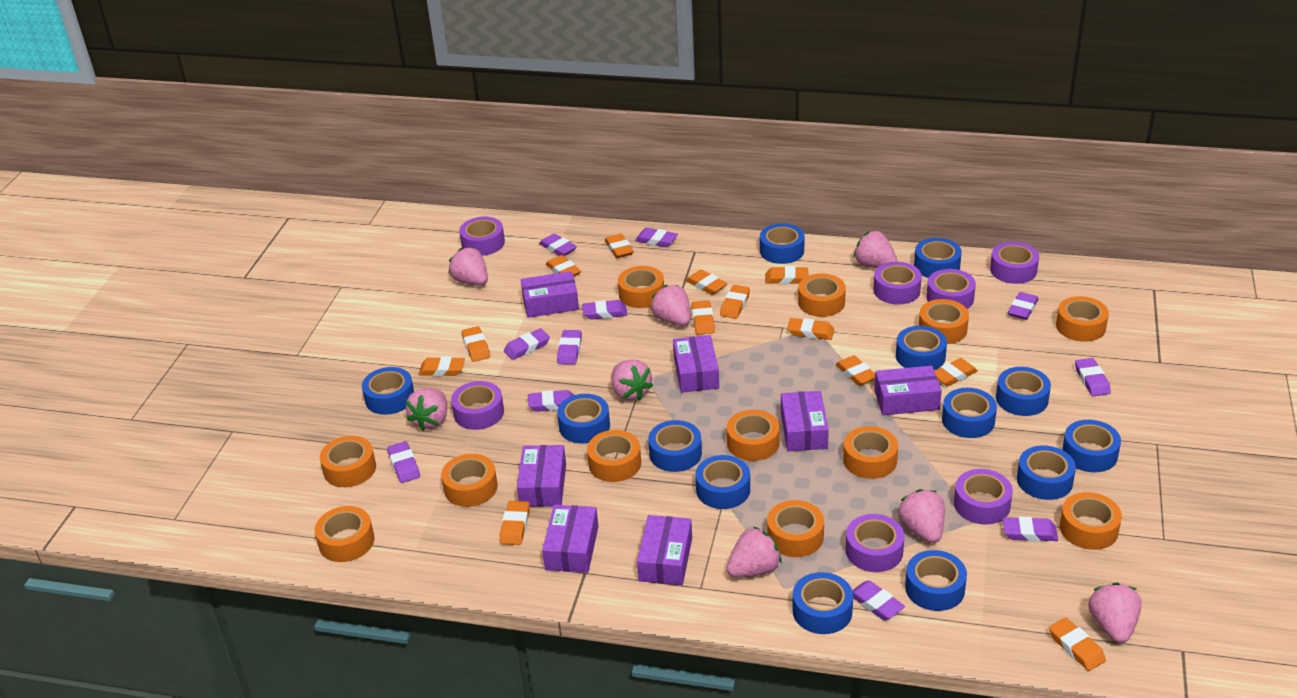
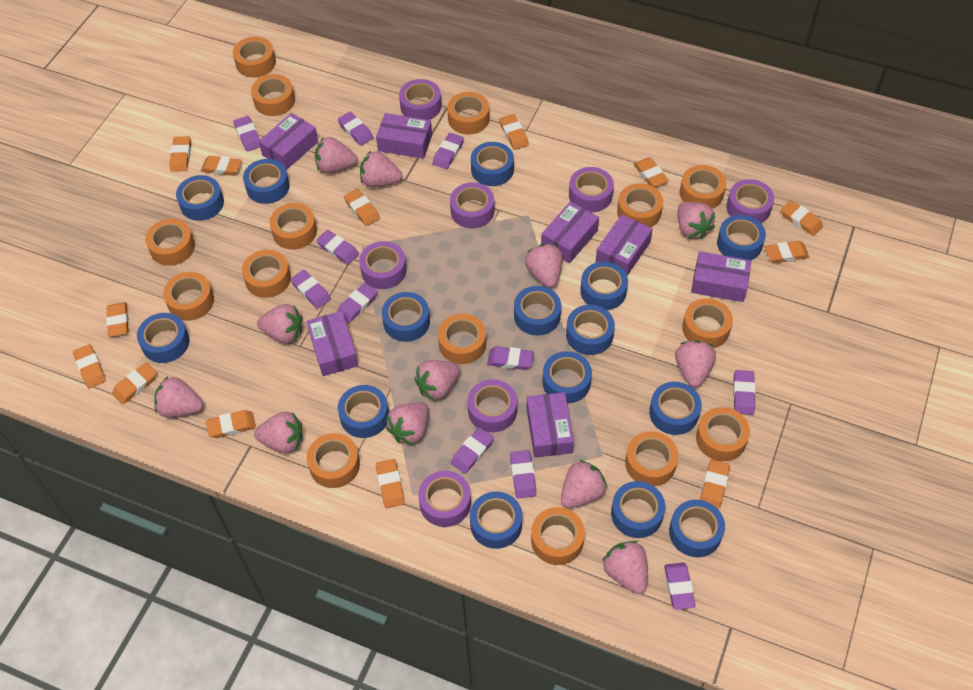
blue tape: [362,367,414,415] [557,394,610,443] [648,420,702,472] [695,455,750,509] [760,223,805,264] [792,572,853,634] [896,326,947,370] [905,550,967,611] [914,238,962,278] [942,388,997,438] [996,367,1051,416] [1017,446,1076,500] [1062,420,1121,472] = 13 -> [137,313,189,363] [176,175,224,221] [243,159,290,204] [338,385,389,438] [382,292,430,342] [470,491,522,549] [471,142,514,186] [514,286,561,336] [542,351,592,403] [566,305,615,355] [580,262,628,310] [611,481,665,538] [649,382,702,435] [669,500,725,557] [717,215,766,260] = 15
orange tape: [315,506,375,562] [320,436,376,487] [441,454,498,507] [587,430,641,482] [618,266,664,308] [727,410,779,461] [767,500,824,557] [798,273,846,317] [843,426,898,479] [919,299,969,344] [1056,296,1109,342] [1060,492,1122,550] = 12 -> [145,219,195,266] [163,272,214,321] [233,37,276,77] [242,250,291,298] [251,74,295,116] [270,203,317,250] [307,433,360,488] [438,314,486,364] [447,92,490,135] [531,507,585,565] [617,183,663,227] [625,431,678,486] [680,165,726,209] [682,298,733,348] [696,407,750,461] = 15
pink strawberry: [406,388,447,431] [449,247,488,285] [611,359,653,400] [650,285,691,326] [727,526,782,578] [853,231,897,268] [897,489,945,543] [1088,583,1142,643] = 8 -> [154,376,203,417] [254,412,303,453] [257,304,302,344] [315,137,357,173] [360,151,402,187] [386,402,429,445] [414,360,460,401] [525,244,563,288] [561,460,607,508] [602,541,648,594] [675,340,716,388] [677,202,715,239] = 12

